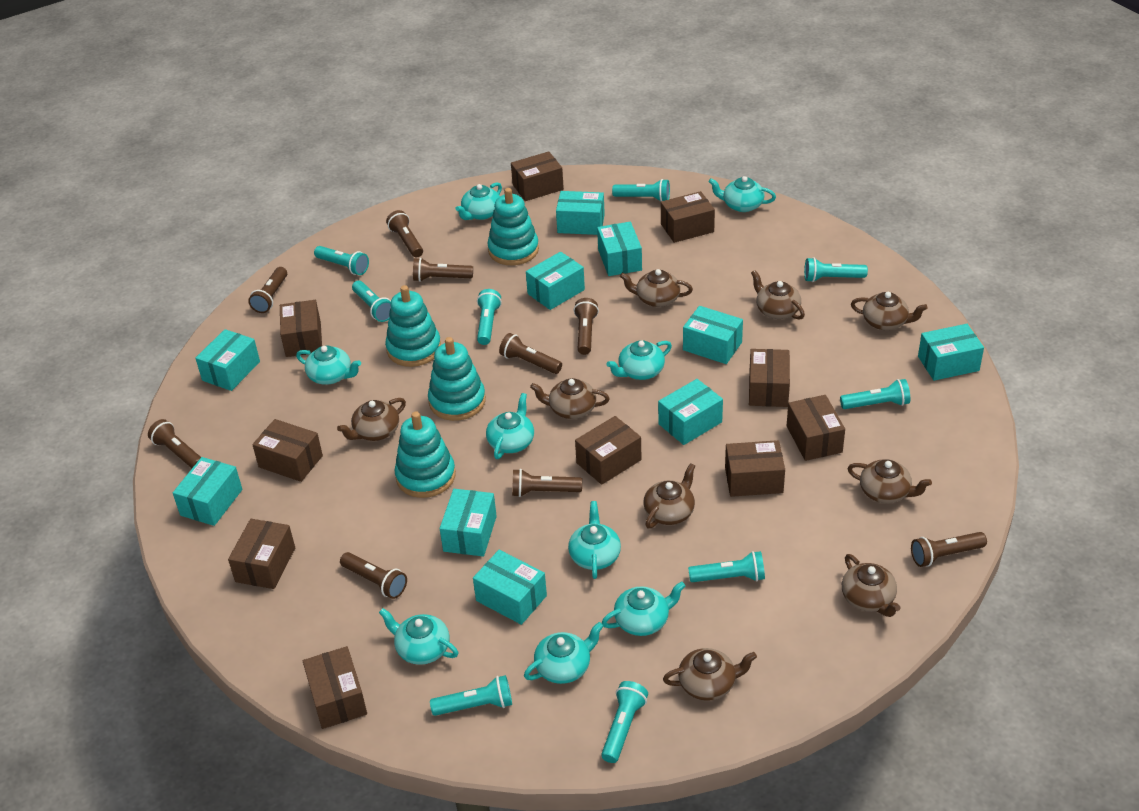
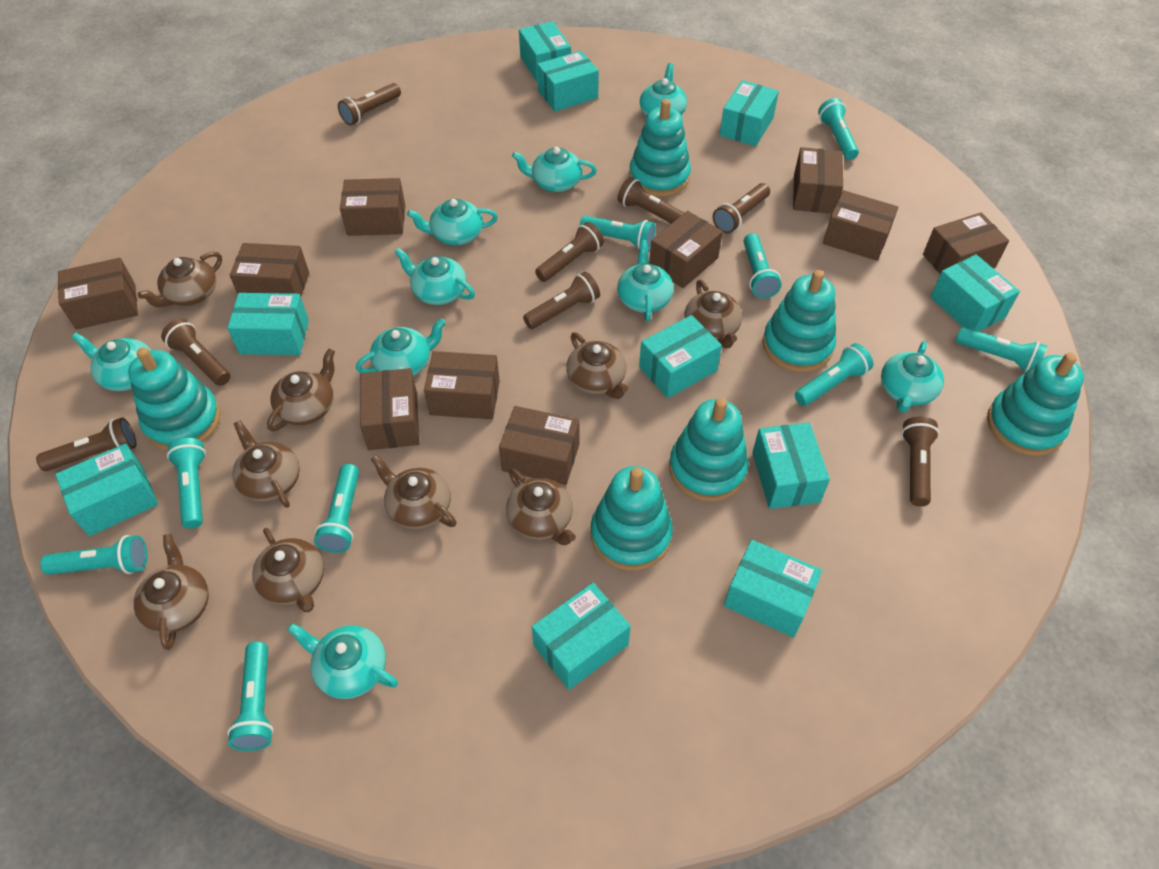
brown flashlight: [148,419,201,468] [248,267,287,313] [340,552,407,599] [386,210,423,258] [413,258,473,282] [499,333,562,374] [512,469,582,497] [574,298,599,355] [911,532,987,567] = 9 -> [36,417,136,471] [161,319,230,386] [338,83,401,125] [523,272,600,329] [535,222,604,282] [617,177,684,224] [713,183,770,234] [901,416,939,506] = 8
turquoise stacking toy: [385,285,441,367] [394,412,456,498] [428,337,486,421] [487,188,539,265] = 4 -> [128,347,221,450] [591,466,673,571] [629,99,691,197] [669,398,748,502] [763,270,836,372] [987,353,1084,456] = 6

